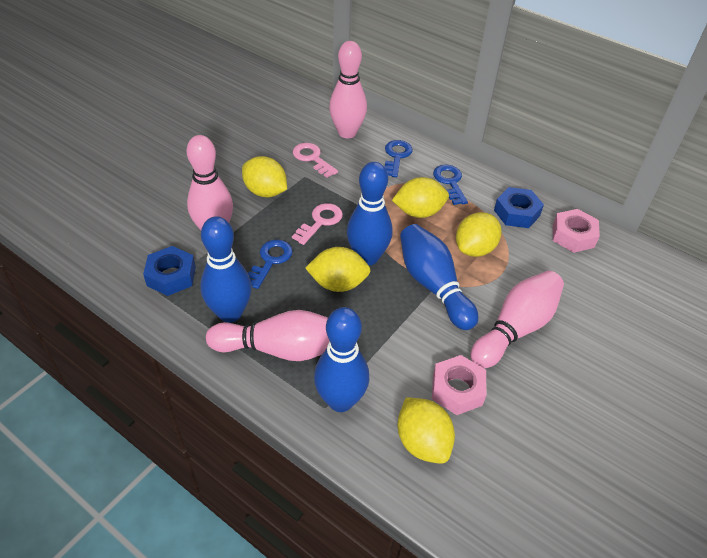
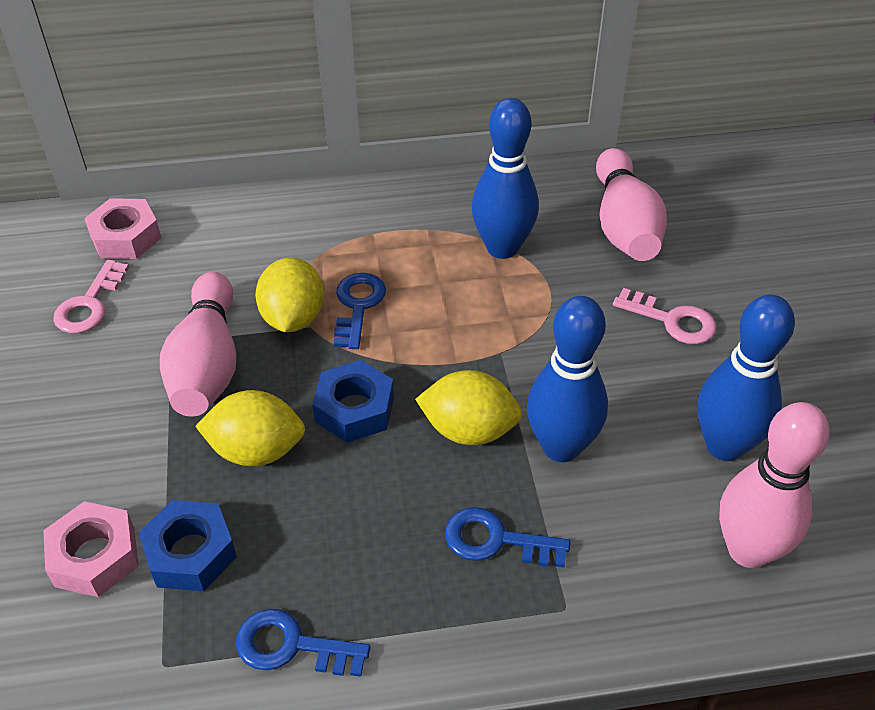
blue bowling pin: [200,216,252,323] [314,307,369,412] [347,162,393,266] [400,224,478,330] = 4 -> [471,98,539,259] [527,296,608,462] [697,294,795,461] = 3
pink bowling pin: [187,135,233,230] [206,310,329,361] [329,41,367,138] [471,271,564,368] = 4 -> [160,272,236,417] [596,148,667,261] [719,402,830,568] = 3
yellow lemon: [242,156,287,197] [305,247,371,292] [392,177,449,218] [397,397,455,464] [456,212,502,257] = 5 -> [195,390,305,466] [255,257,324,332] [415,370,522,445] = 3

